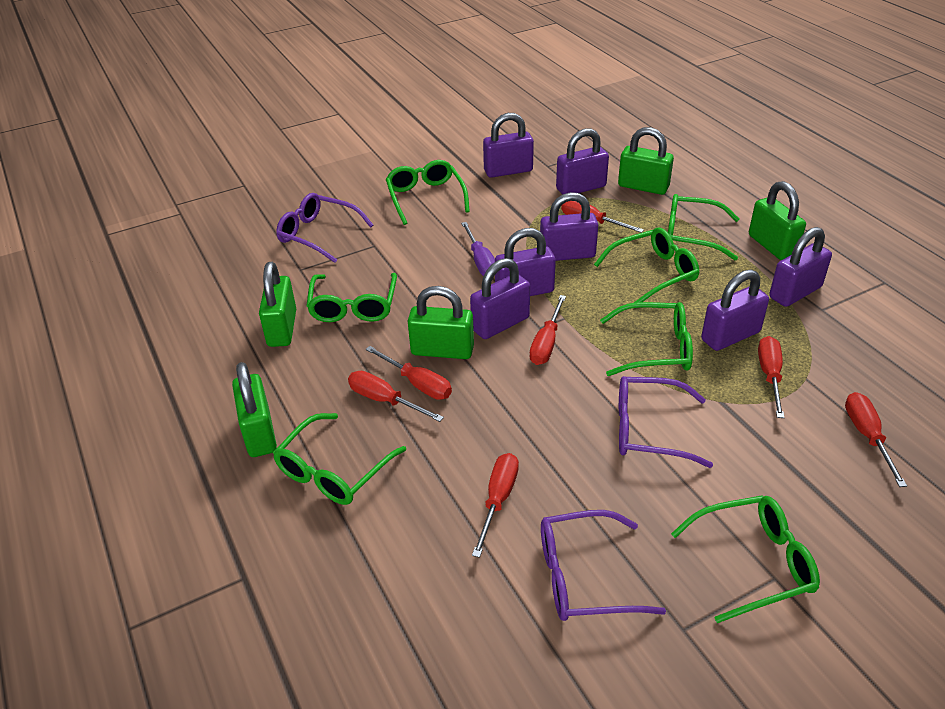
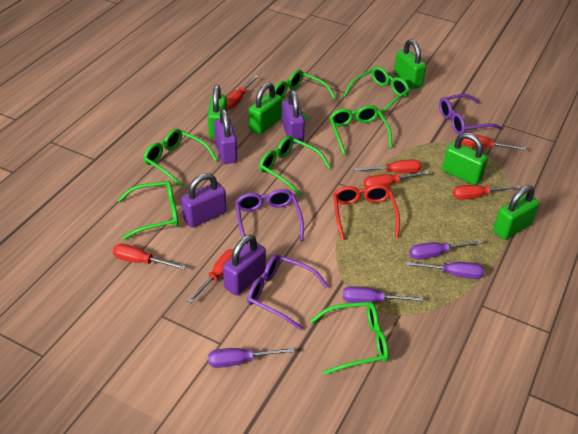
purple padlock: [470,258,530,339] [483,113,534,178] [495,228,556,296] [540,192,598,261] [556,128,609,195] [701,270,769,351] [769,227,832,307] = 7 -> [181,173,226,228] [214,109,237,164] [223,235,266,295] [282,90,305,144] = 4
purple screwdriver: [461,222,495,276] = 1 -> [208,347,294,368] [343,286,423,303] [406,262,484,279] [410,240,482,260] = 4
red glasses: none = 0 -> [333,185,400,240] = 1

